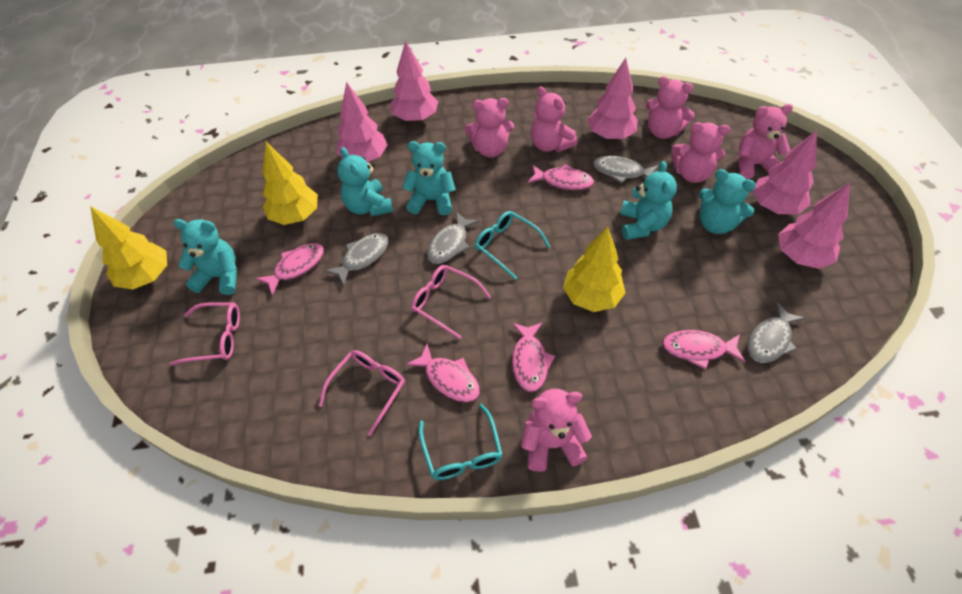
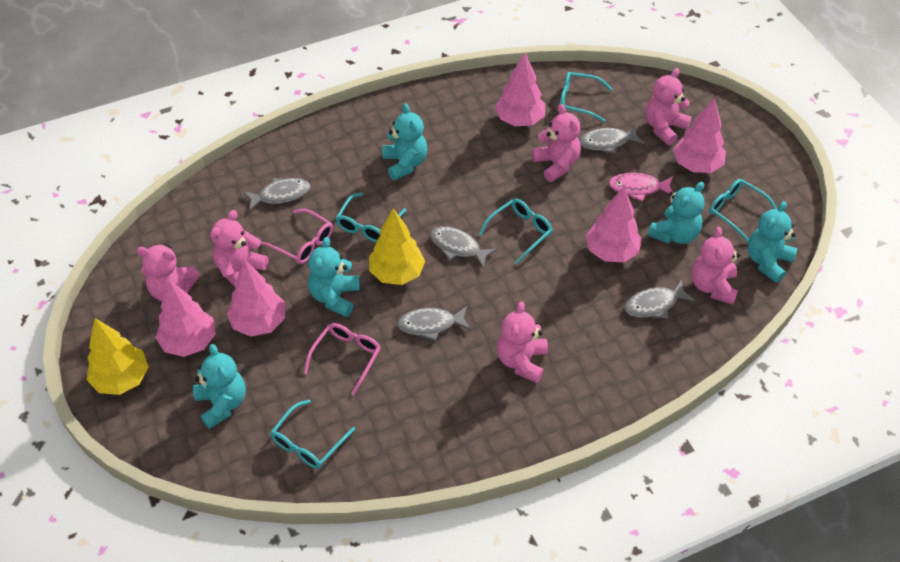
grey fish: [325,233,388,285] [427,211,479,264] [593,156,659,184] [748,302,805,363] = 4 -> [243,178,310,211] [397,306,471,341] [430,226,497,268] [579,125,644,154] [625,279,695,319] = 5
pink fish: [256,243,324,295] [406,344,480,403] [512,322,555,393] [528,164,594,191] [662,330,746,369] = 5 -> [608,173,673,201] = 1
pink glasses: [170,302,240,366] [318,350,405,436] [411,265,491,339] = 3 -> [261,209,333,264] [304,323,381,395] = 2
turquoise glasses: [419,404,503,480] [475,211,550,280] = 2 -> [270,400,355,469] [335,193,406,242] [479,199,553,265] [559,72,612,122] [709,179,777,243] = 5
yellow tree: [90,206,167,290] [263,142,318,225] [563,227,625,312] = 3 -> [87,318,148,395] [369,208,425,285] = 2

